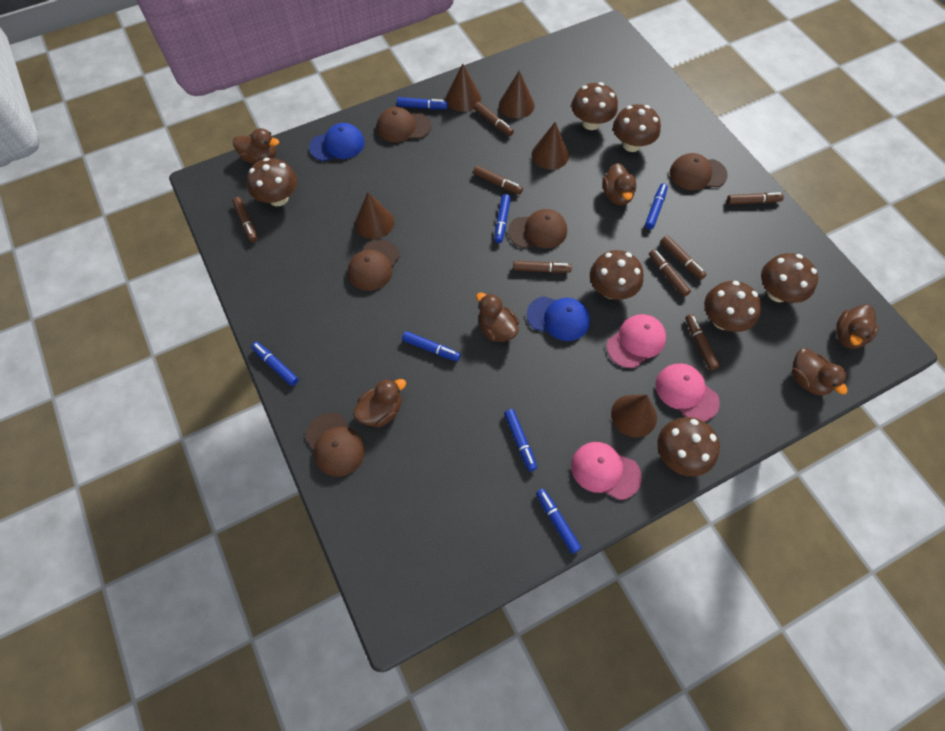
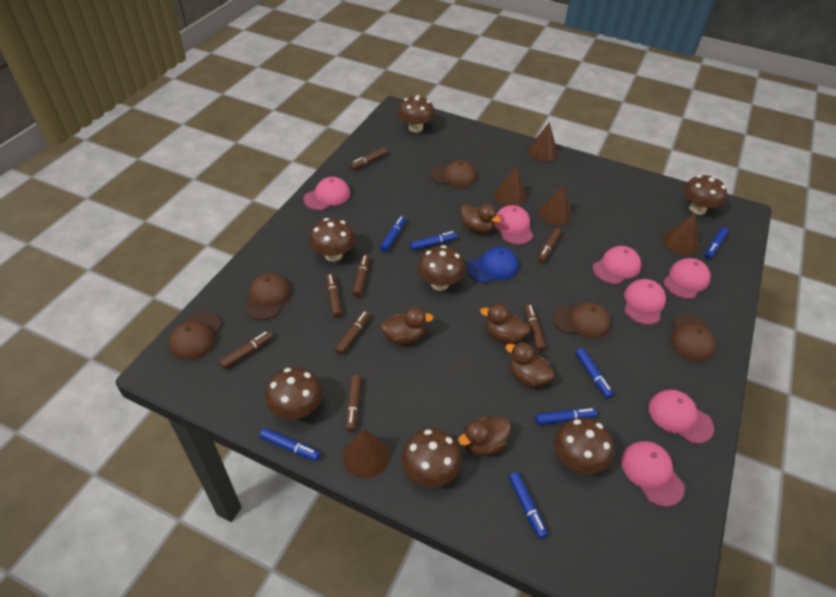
blue cap: [309,123,365,161] [527,296,590,341] = 2 -> [467,247,519,283] = 1
brown duck: [233,128,279,164] [353,379,406,428] [476,292,519,342] [602,163,636,205] [792,348,847,396] [836,304,879,349] = 6 -> [380,307,434,345] [458,416,511,456] [460,204,501,233] [480,304,531,344] [505,342,555,387] = 5
pink cap: [571,442,642,500] [606,314,666,368] [656,363,720,422] = 3 -> [303,177,350,210] [494,205,533,245] [593,246,641,284] [621,441,685,507] [624,279,666,325] [649,390,714,444] [663,258,711,299] = 7

